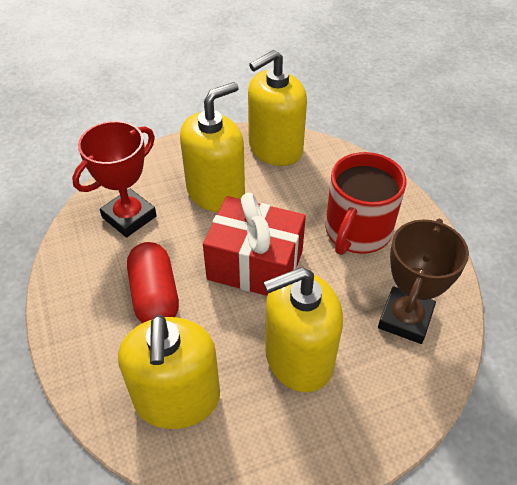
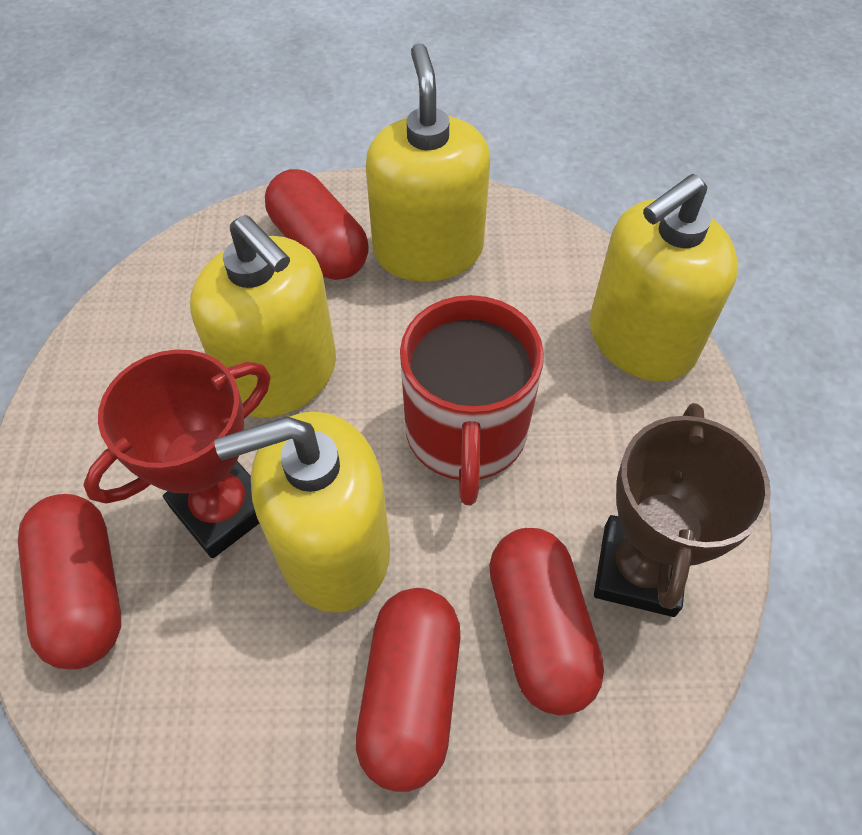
red capsule: [127,242,179,323] = 1 -> [18,494,121,670] [265,169,369,280] [356,588,460,792] [489,528,604,716] = 4
red gift: [203,193,306,296] = 1 -> none = 0

